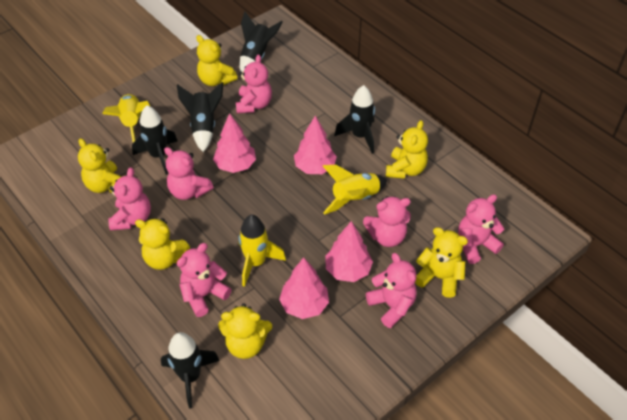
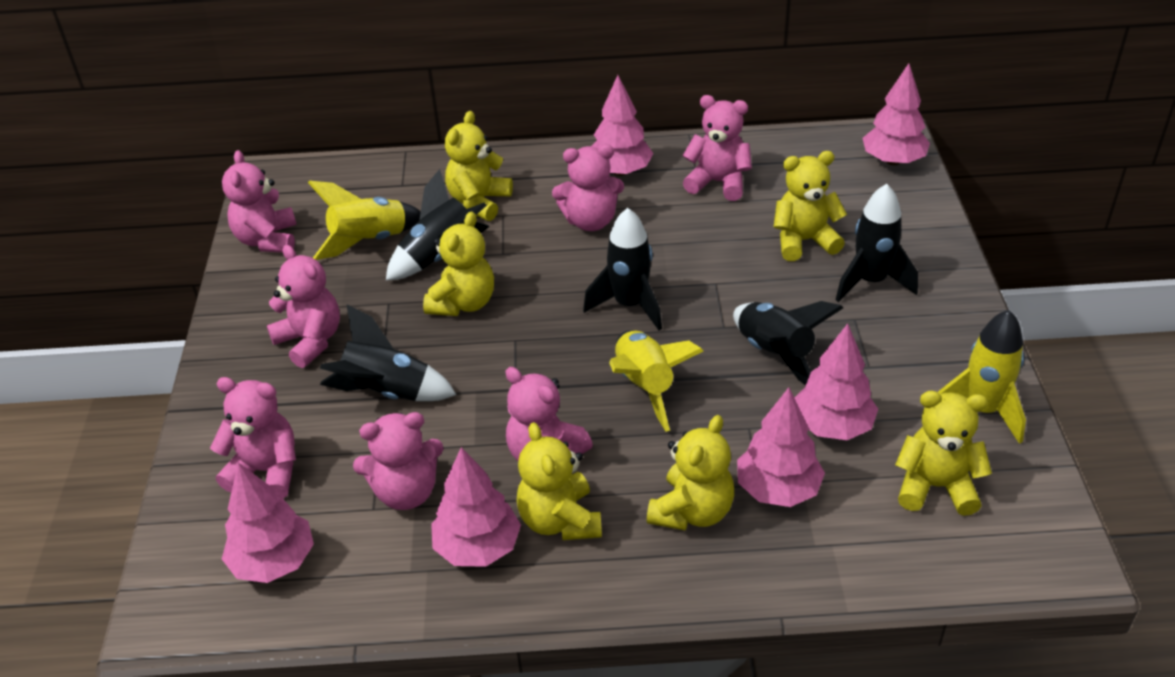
pink tree: [213,113,256,173] [279,257,329,319] [294,116,337,174] [325,221,373,282] = 4 -> [222,463,314,583] [431,447,521,567] [592,75,654,176] [737,387,825,507] [794,324,878,440] [862,63,930,165] = 6

